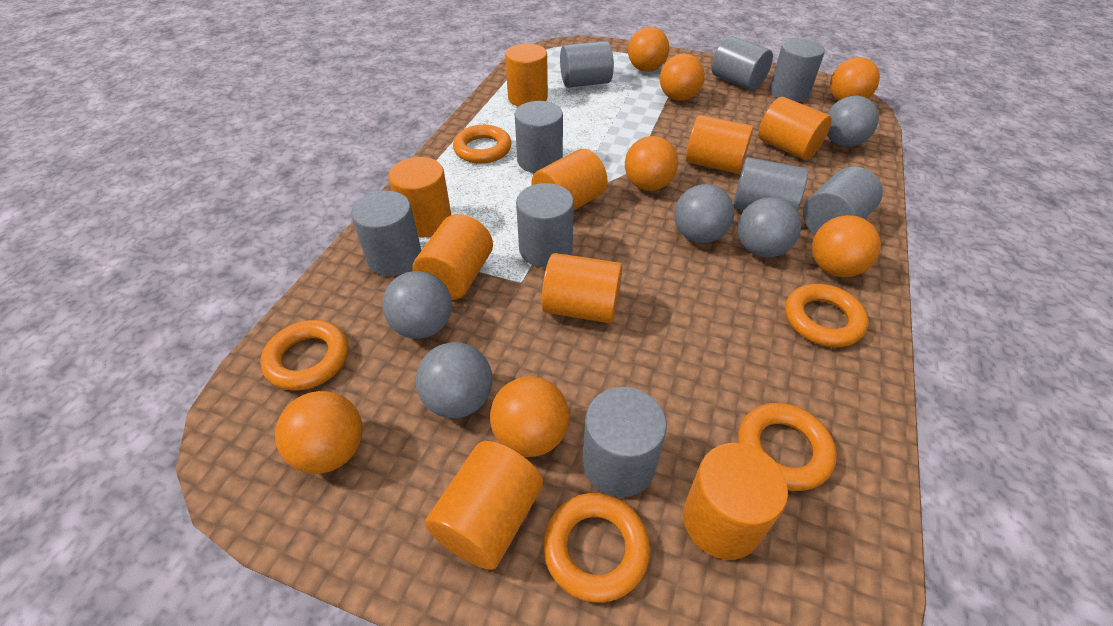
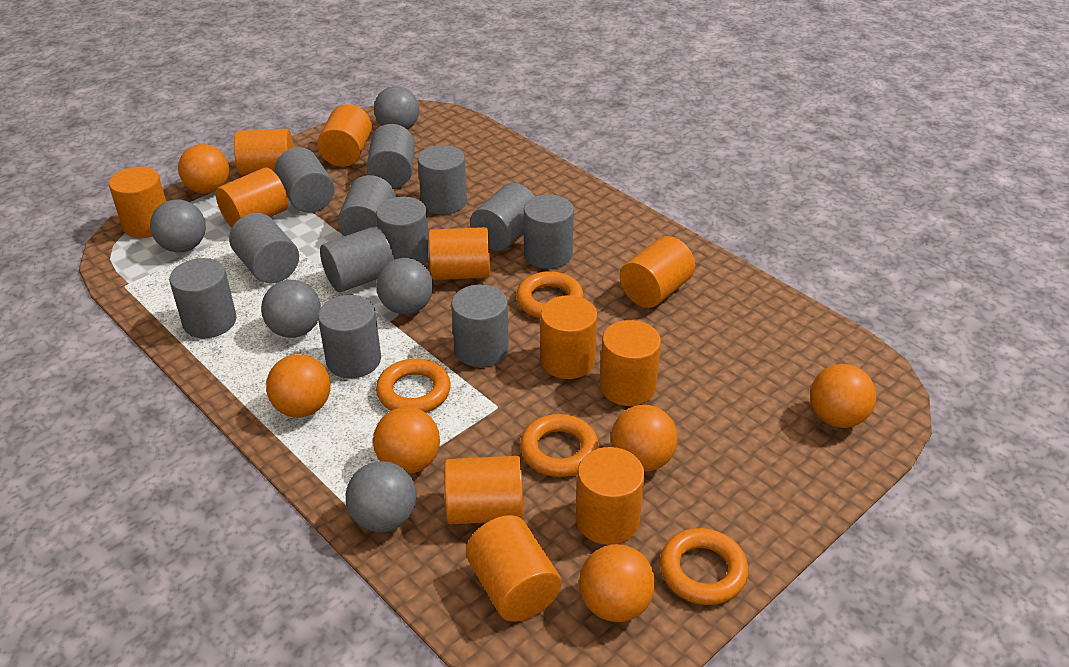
grey cylinder: [351,191,422,276] [515,101,563,173] [516,183,574,267] [560,41,614,88] [582,387,667,497] [712,36,773,90] [733,157,808,211] [769,39,825,102] [803,167,883,234] = 9 -> [169,258,237,338] [229,213,299,283] [274,147,335,213] [318,295,381,378] [320,226,394,292] [338,175,396,236] [367,124,415,188] [376,197,429,265] [418,145,467,215] [451,285,509,367] [470,183,535,251] [524,195,574,269] = 12
orange ball: [275,391,363,474] [490,377,569,457] [625,136,678,191] [628,27,669,72] [660,53,705,101] [812,215,881,277] [830,57,880,101] = 7 -> [178,144,229,194] [266,354,331,418] [373,407,440,474] [579,544,655,622] [611,405,678,472] [810,364,876,428] = 6
orange cylinder: [388,157,451,237] [413,214,493,300] [425,441,543,570] [505,43,548,107] [531,149,608,210] [541,253,622,323] [683,443,788,560] [686,115,753,174] [758,97,832,160] = 9 -> [109,167,166,238] [216,168,288,227] [234,129,294,176] [317,104,372,167] [428,227,490,280] [444,456,523,524] [466,515,562,622] [540,295,597,379] [576,447,645,545] [600,320,661,406] [620,236,695,308] = 11
orange ring: [260,320,348,391] [453,125,511,164] [543,493,650,603] [738,403,837,491] [785,284,868,347] = 5 -> [376,358,451,413] [516,271,584,318] [520,414,599,477] [660,528,748,605] = 4

